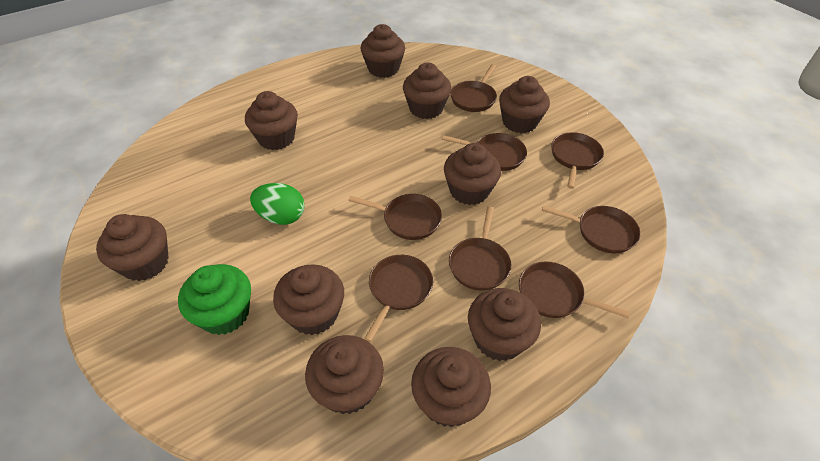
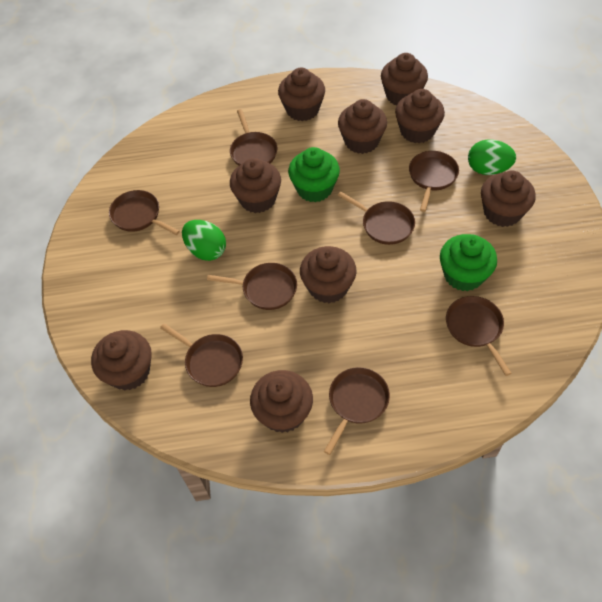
brown cupcake: [96,214,169,281] [245,91,298,150] [273,265,344,335] [305,335,384,414] [361,24,405,78] [403,62,452,119] [411,347,491,427] [444,143,501,205] [468,288,541,361] [499,76,550,133] = 10 -> [91,330,152,391] [230,158,281,213] [250,370,313,433] [278,67,325,121] [300,246,356,303] [338,99,387,154] [381,53,428,105] [395,89,445,143] [481,171,536,227] = 9
green cupcake: [178,264,251,335] = 1 -> [288,147,340,202] [440,234,497,291] = 2
green egg: [250,183,305,225] = 1 -> [182,220,226,261] [468,140,516,175] = 2

